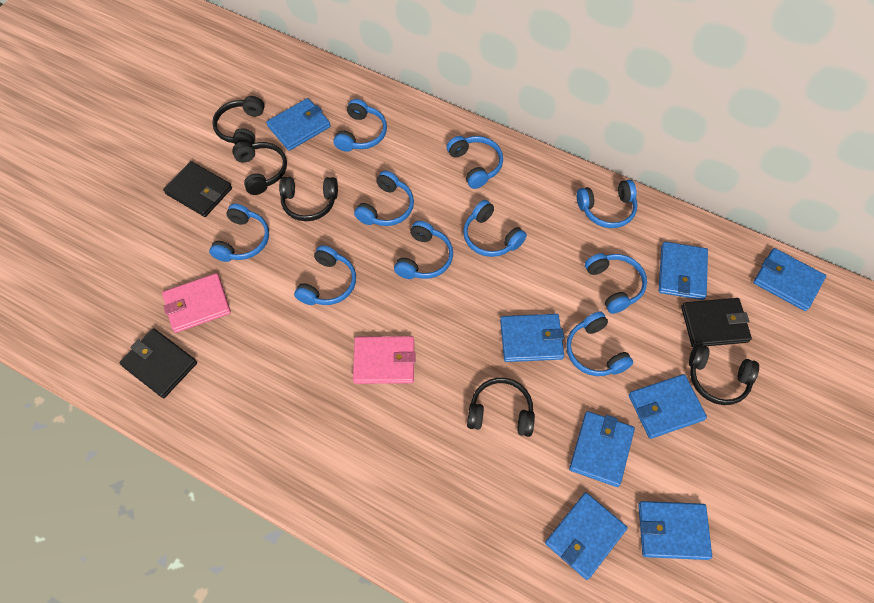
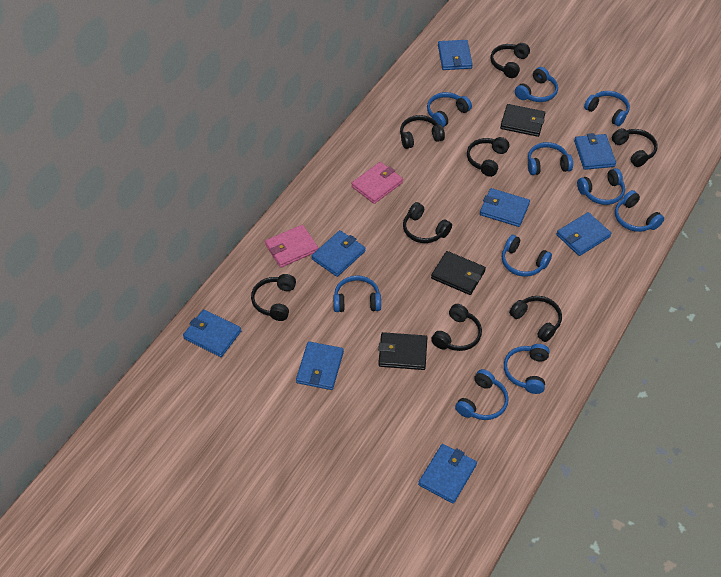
black headphones: [212,96,265,144] [232,141,287,195] [279,177,338,221] [467,378,535,437] [689,344,759,405] = 5 -> [251,274,296,321] [400,115,445,149] [403,202,452,243] [431,304,482,351] [467,137,509,177] [490,43,530,78] [509,296,562,342] [612,128,658,167] = 8

